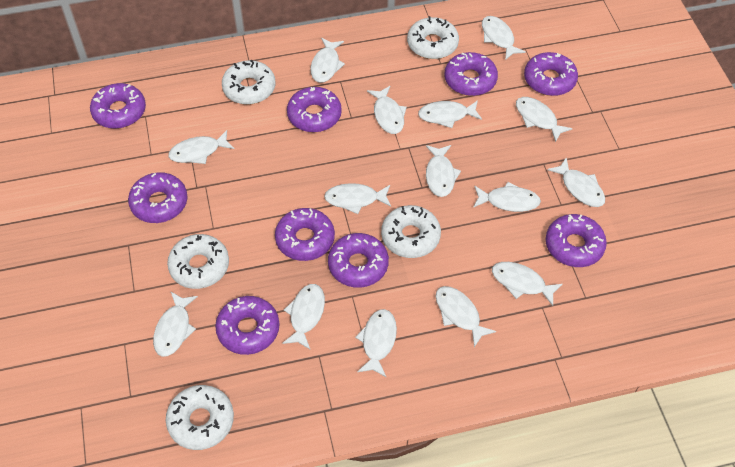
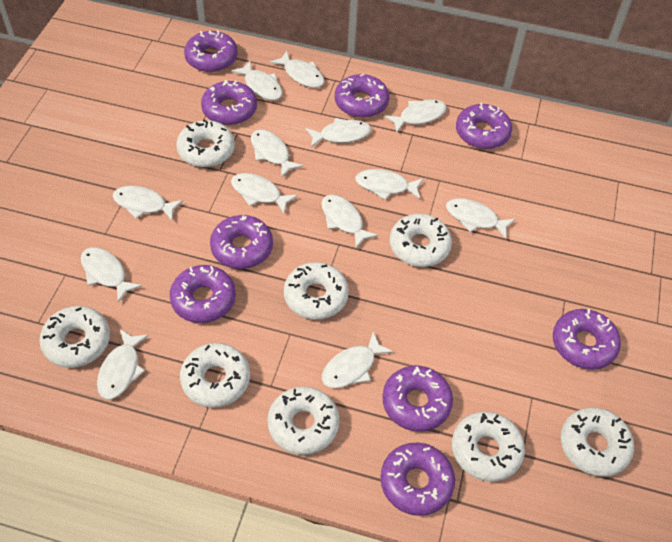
white donut: [166,385,234,450] [167,234,229,289] [222,60,275,105] [381,205,441,258] [407,16,459,59] = 5 -> [39,306,110,368] [176,119,235,167] [180,343,250,408] [267,386,339,455] [284,262,349,320] [390,214,452,267] [452,411,525,482] [561,407,634,477] = 8
white fish: [153,291,198,357] [168,130,234,164] [282,284,325,349] [310,38,345,83] [324,183,391,214] [355,309,397,377] [367,86,407,134] [418,100,482,128] [426,145,461,197] [436,286,496,347] [473,182,541,212] [482,16,526,60] [492,262,563,306] [516,97,573,142] [547,157,605,207] = 15 -> [81,247,142,303] [97,329,149,399] [113,186,183,220] [231,61,282,100] [231,173,298,214] [251,129,303,178] [270,51,324,88] [306,118,371,147] [321,194,378,248] [322,332,393,388] [355,169,424,200] [384,99,447,132] [446,198,515,239] = 13

